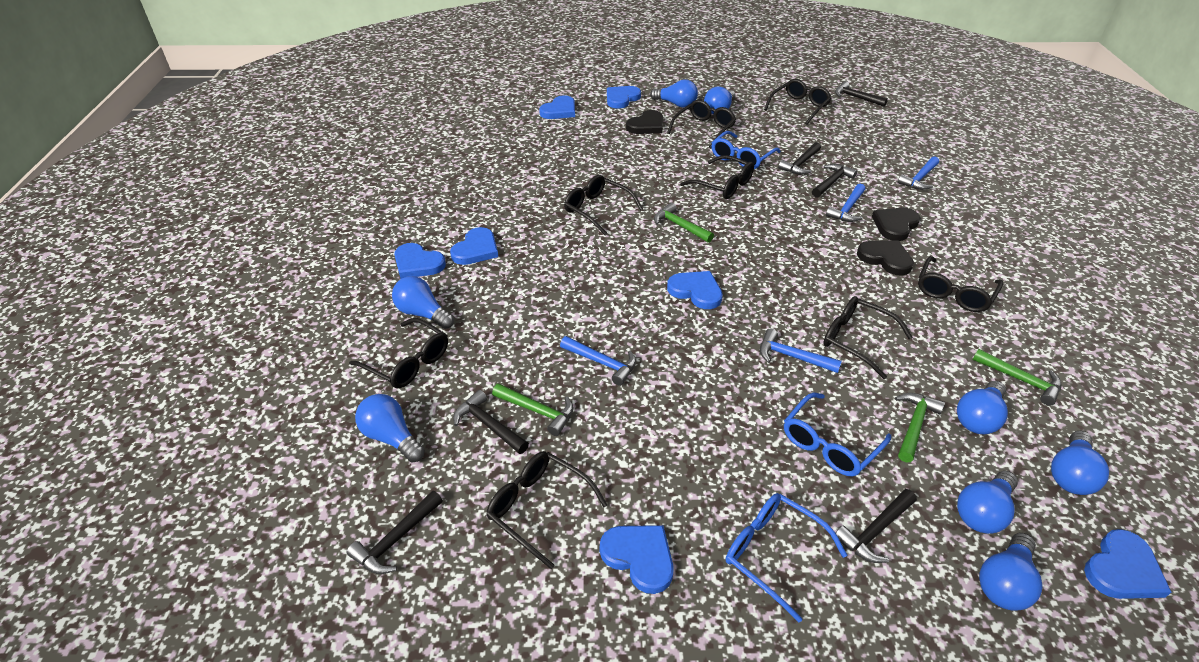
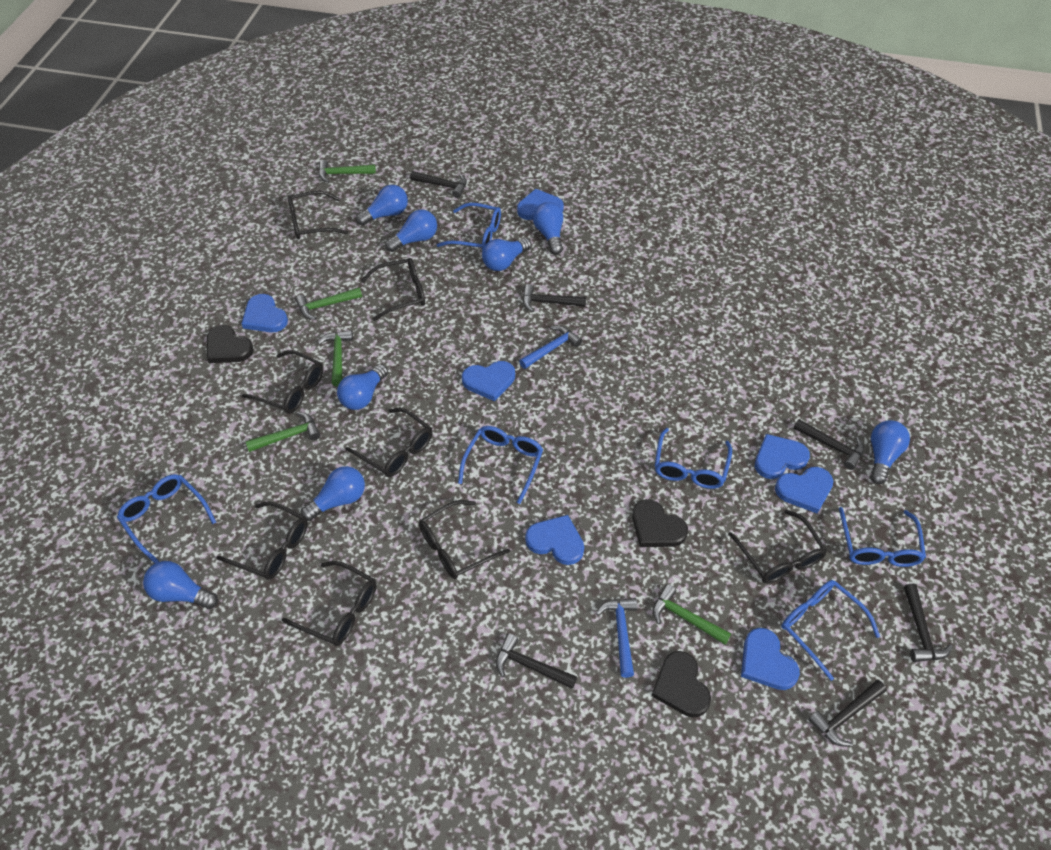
blue glasses: [712,131,781,169] [726,493,847,622] [784,393,891,476] = 3 -> [117,474,216,563] [437,202,501,251] [458,426,543,504] [655,428,732,489] [781,580,880,681] [839,507,926,567] = 6
blue hammer: [560,336,636,386] [760,329,842,373] [826,184,865,222] [897,156,939,190] = 4 -> [519,325,582,369] [596,598,638,678] = 2
green hammer: [492,383,574,436] [654,203,714,243] [895,393,945,462] [973,349,1062,406] = 4 -> [245,412,321,452] [296,287,362,320] [318,160,376,183] [318,330,353,387] [653,584,731,645] = 5

